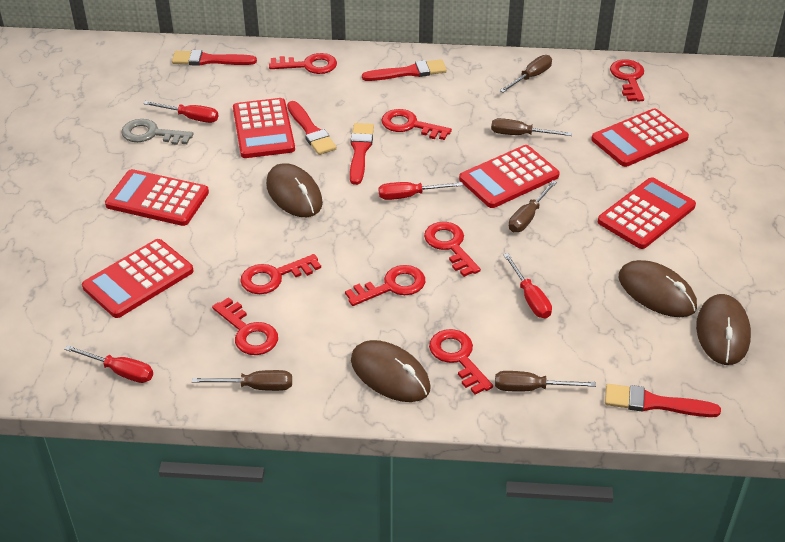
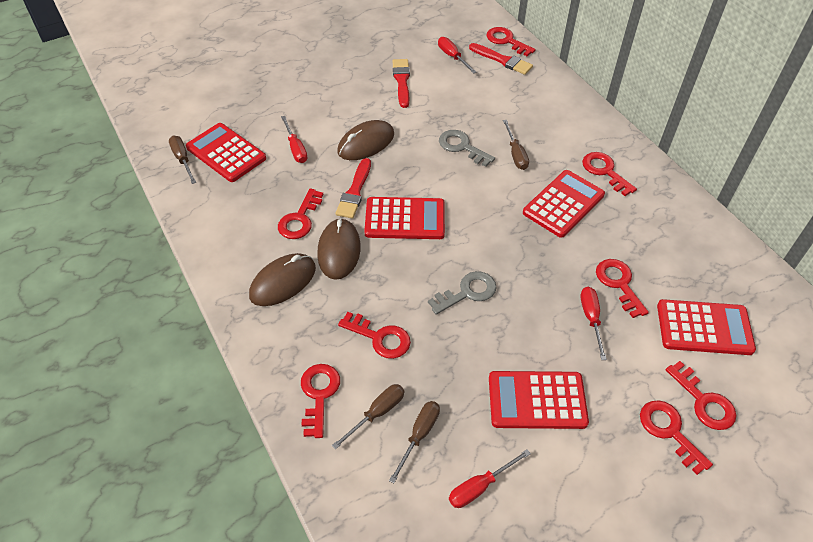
brown mouse: [266,163,323,217] [351,340,431,402] [619,260,697,317] [696,294,751,365] = 4 -> [249,253,316,306] [317,218,361,280] [338,120,394,160] = 3
brown screwdriver: [192,370,292,391] [491,118,572,136] [495,371,596,392] [500,55,552,92] [509,180,557,232] = 5 -> [169,136,196,184] [332,384,404,449] [389,401,440,483] [503,120,529,170] = 4
grey key: [121,119,194,145] = 1 -> [428,271,497,315] [439,130,495,167] = 2
red brush: [172,50,257,66] [287,101,337,155] [350,123,374,185] [362,59,447,81] [605,384,721,417] = 5 -> [336,158,371,219] [392,59,410,108] [469,43,533,75] = 3
red calculator: [82,239,194,318] [105,169,209,226] [233,98,295,158] [459,145,560,208] [591,108,689,167] [598,177,696,249] = 6 -> [186,123,266,182] [364,197,445,239] [489,371,589,429] [523,170,605,238] [657,299,756,355] = 5

